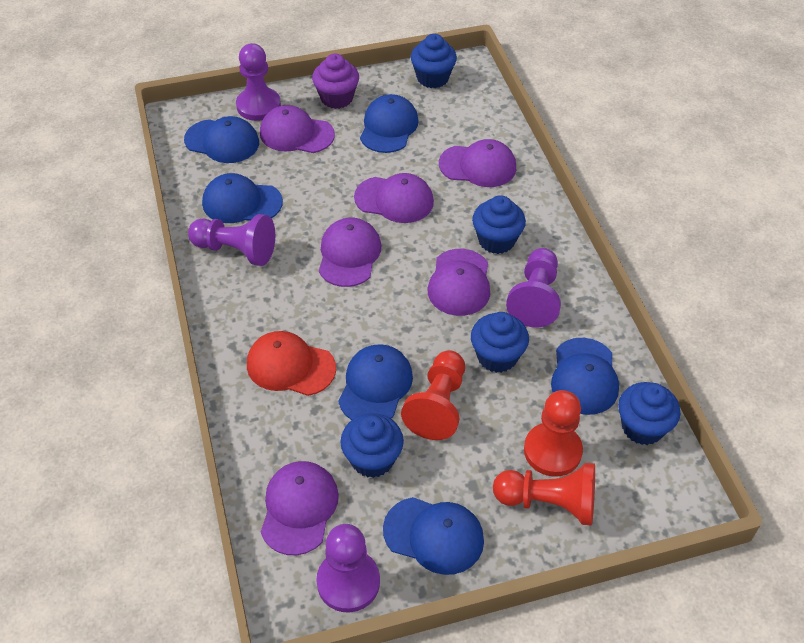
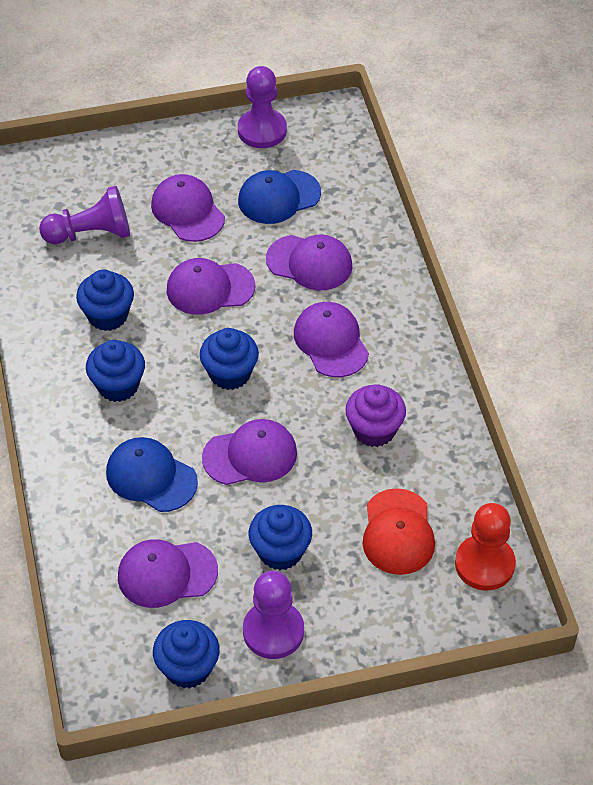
blue cap: [184,116,259,163] [202,173,283,223] [338,344,413,420] [360,94,419,153] [383,497,484,575] [551,338,619,415] = 6 -> [106,437,198,512] [238,170,321,224] = 2
purple pawn: [188,214,275,266] [236,43,281,121] [316,524,380,612] [506,248,561,328] = 4 -> [39,186,130,244] [238,66,287,148] [243,571,304,659] = 3
red pawn: [401,350,465,440] [493,463,595,526] [524,390,583,477] = 3 -> [455,503,516,591] = 1

